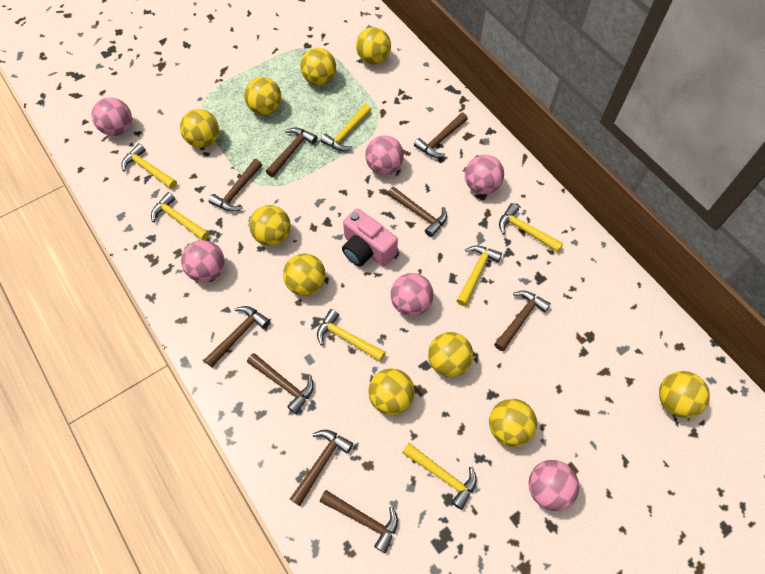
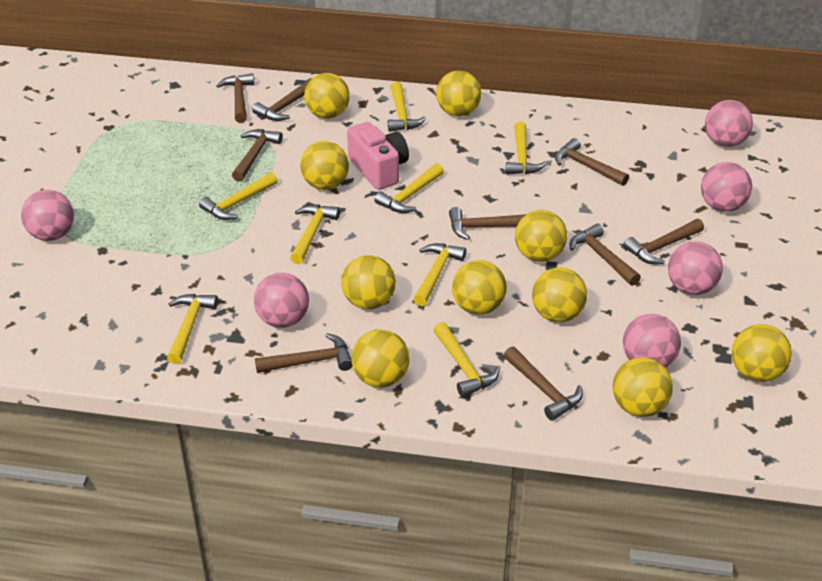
yellow hammer: [121,143,177,189] [151,192,209,240] [317,309,386,361] [320,104,371,151] [402,443,477,510] [457,245,502,306] [499,203,563,252] = 7 -> [167,294,218,364] [199,172,278,220] [290,204,340,264] [374,163,444,213] [388,81,426,132] [413,243,466,306] [434,322,500,397] [506,122,547,174] = 8

